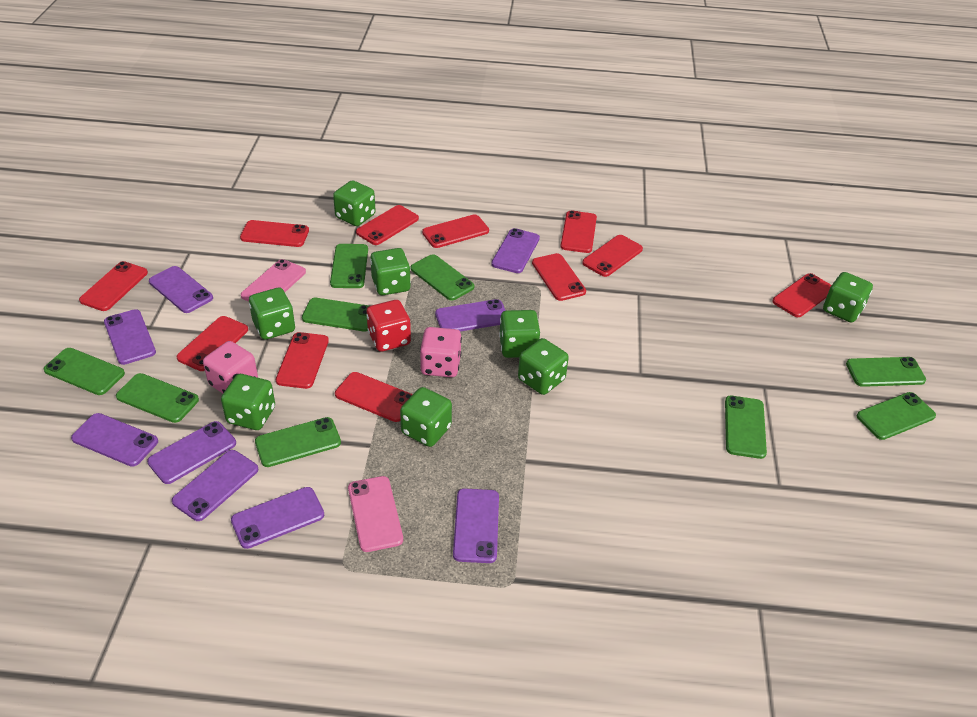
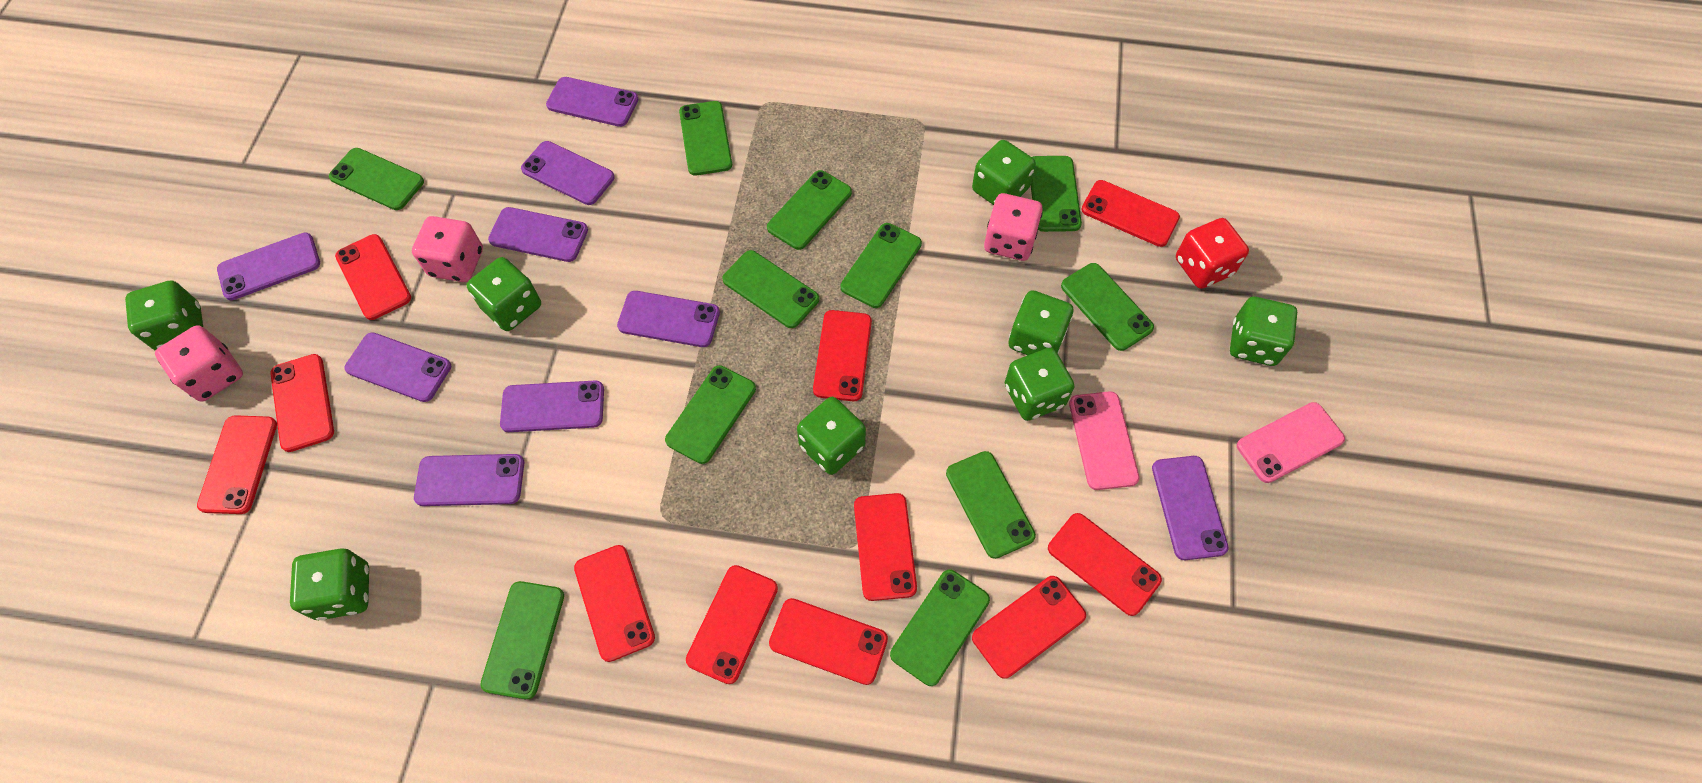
green phone: [44,348,125,395] [116,373,199,423] [255,417,341,467] [302,298,369,331] [330,244,368,288] [411,254,474,301] [725,396,767,459] [846,357,926,387] [857,392,936,440] = 9 -> [329,148,424,210] [480,581,564,699] [665,365,756,464] [679,101,732,176] [722,250,819,328] [767,170,852,250] [841,223,922,308] [890,570,990,686] [946,451,1036,559] [1031,156,1082,232] [1061,263,1154,351] = 11
pink dice: [203,341,258,393] [420,327,462,377] = 2 -> [155,325,243,402] [412,216,483,282] [984,193,1043,261] = 3

